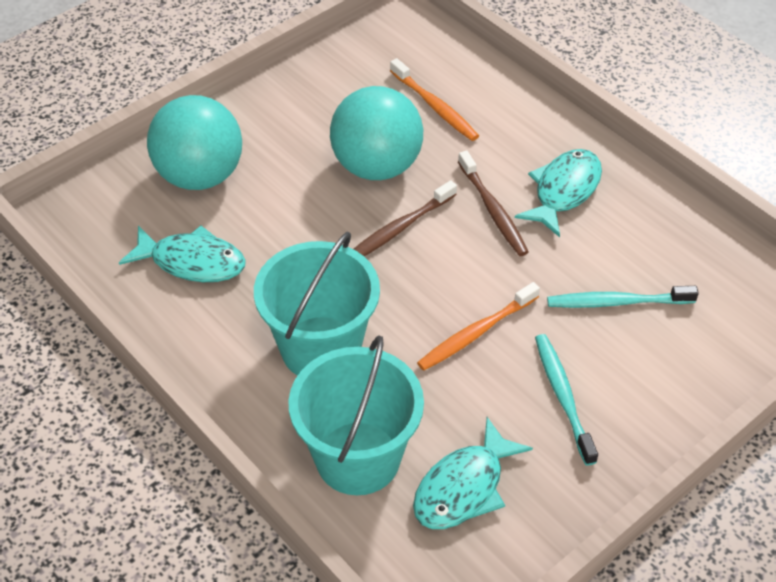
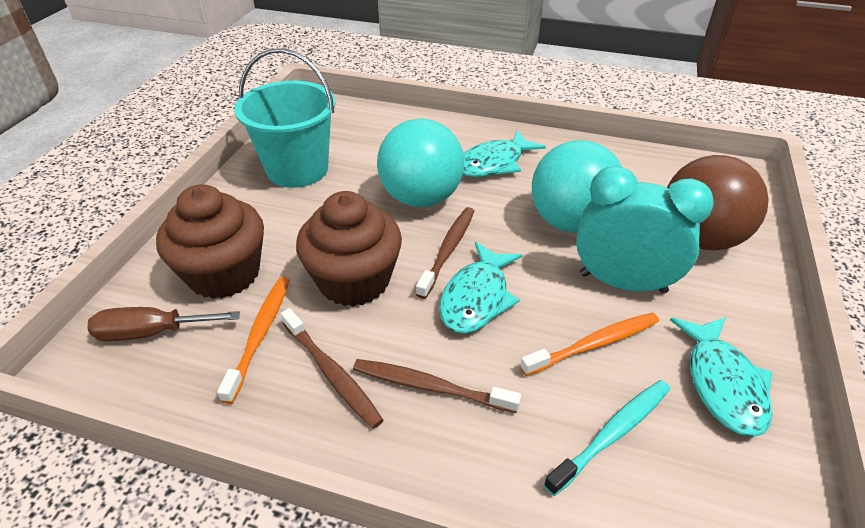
brown ball: none = 0 -> [667,155,769,251] = 1
brown cupcake: none = 0 -> [156,184,264,299] [296,191,402,307] = 2
brown screwdriver: none = 0 -> [87,307,240,341] = 1
brown toothbrush: [354,180,457,256] [458,151,529,256] = 2 -> [281,308,384,429] [353,359,521,413] [416,207,474,299] = 3
turquoise bucket: [254,232,380,376] [288,335,424,495] = 2 -> [235,48,336,188] = 1
turquoise clock: none = 0 -> [576,166,714,294] = 1
turquoise toothbrush: [535,334,598,466] [547,286,699,308] = 2 -> [544,380,670,496] = 1

